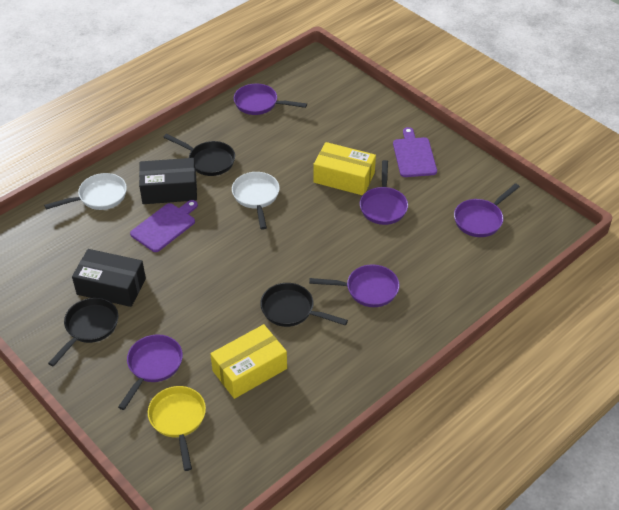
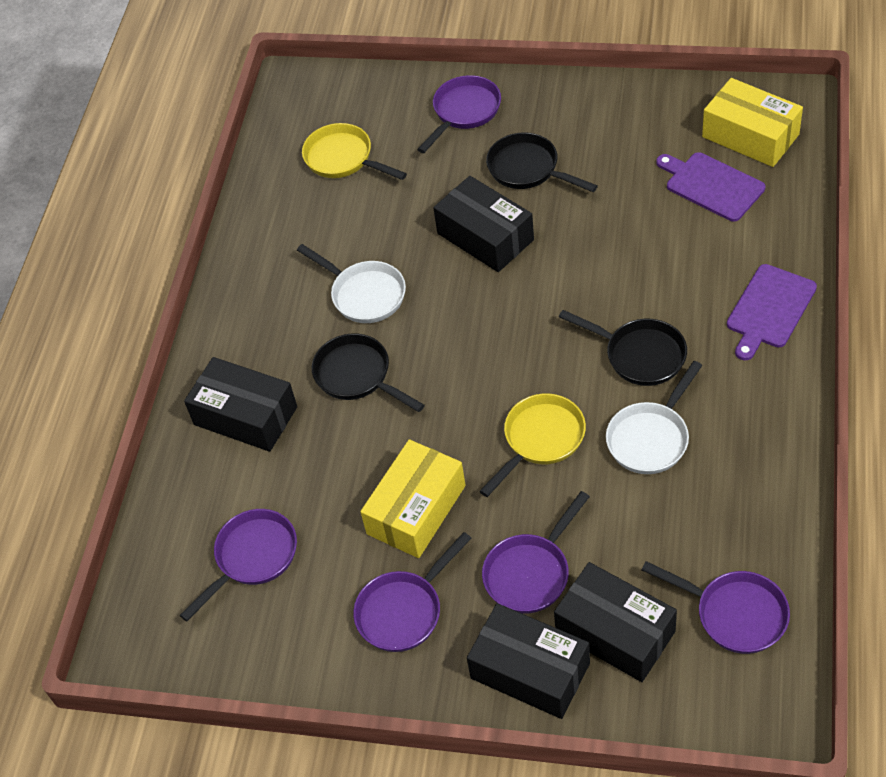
black box: [72,249,146,307] [139,158,197,204] = 2 -> [184,357,297,452] [433,176,534,272] [467,603,590,719] [554,562,677,682] = 4
yellow pan: [148,386,206,471] = 1 -> [302,123,407,180] [479,394,586,497] = 2

